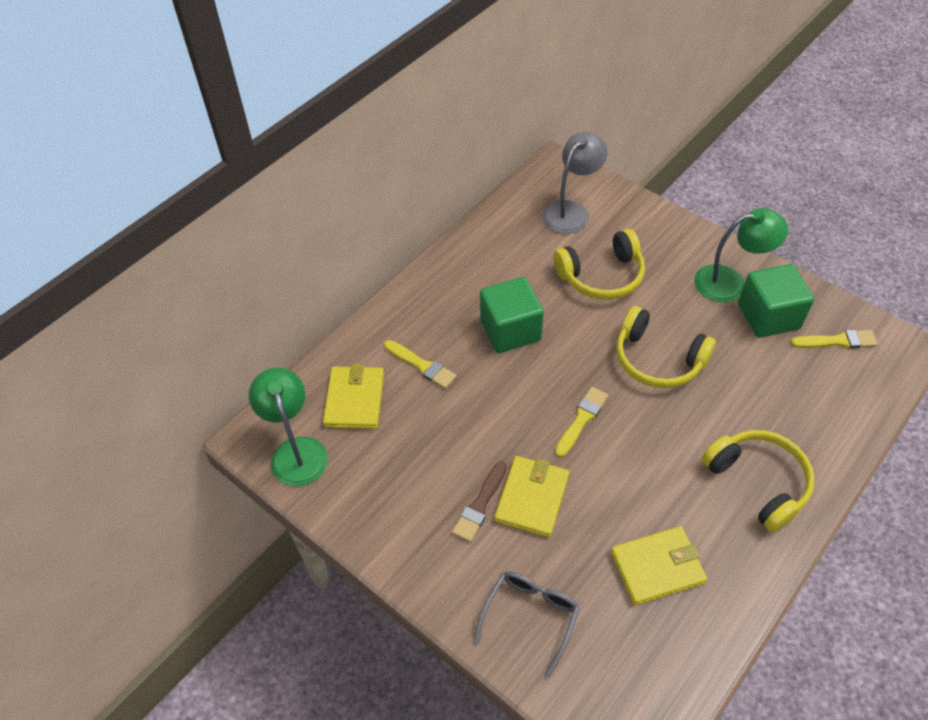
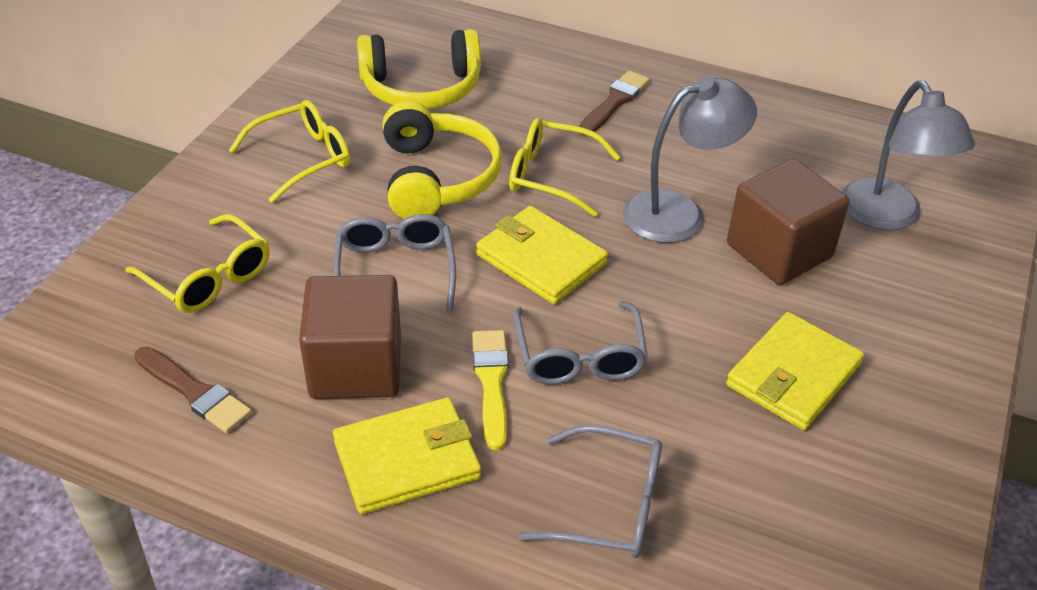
brown brush: [452,461,507,542] = 1 -> [134,346,252,433] [579,71,650,135] = 2
brown cube: none = 0 -> [299,275,401,399] [727,159,850,285] = 2
green cube: [480,277,544,353] [738,264,814,338] = 2 -> none = 0
green lamp: [249,368,328,486] [694,208,788,302] = 2 -> none = 0
grey glasses: [474,571,580,678] = 1 -> [333,214,456,310] [514,301,648,385] [518,425,662,558] = 3
grey lamp: [542,132,608,234] = 1 -> [623,76,757,243] [841,81,975,230] = 2
yellow brush: [384,340,457,389] [555,387,608,457] [791,330,878,349] = 3 -> [472,330,509,450] = 1
yellow glasses: none = 0 -> [125,214,270,313] [229,100,350,203] [509,118,620,217] = 3
yellow headphones: [553,229,645,300] [616,306,716,388] [702,430,815,533] = 3 -> [357,29,481,109] [383,101,502,219] = 2

